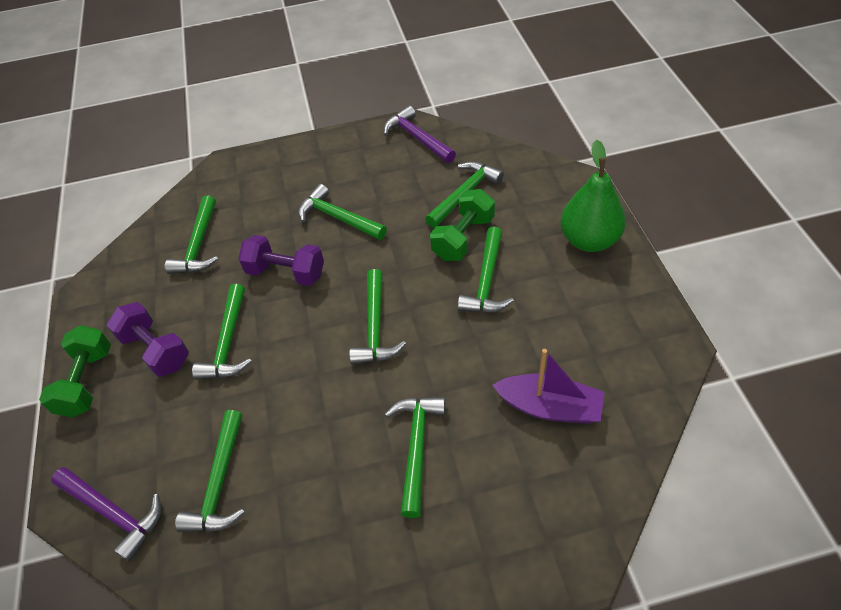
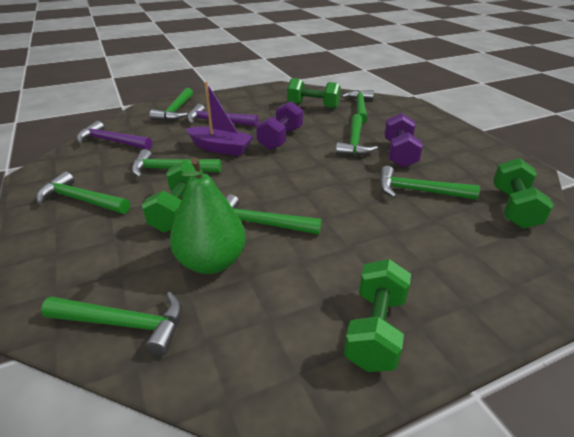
green dumbbell: [39,325,111,418] [430,189,495,261] = 2 -> [142,161,203,233] [287,78,341,109] [344,259,411,372] [493,158,554,229] = 4

